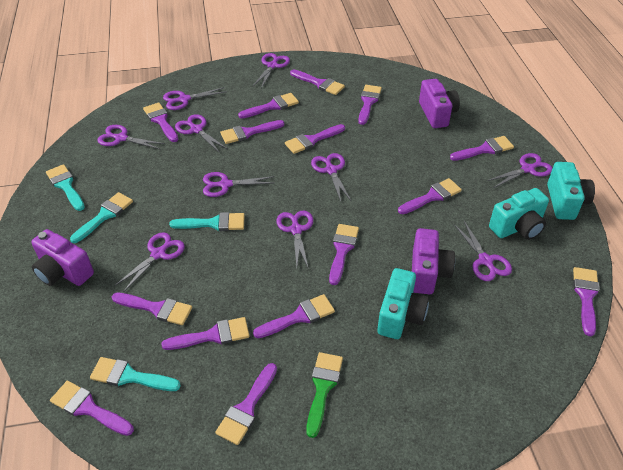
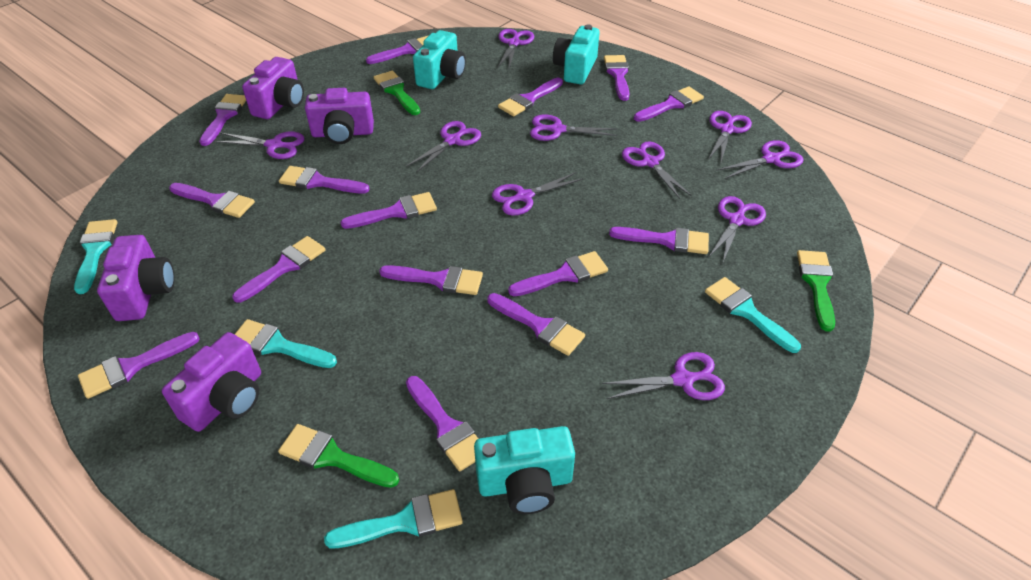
green brush: [306,352,343,438] = 1 -> [278,424,399,488] [374,71,420,115] [797,250,835,332] = 3
purple camera: [31,229,94,286] [412,228,455,294] [419,79,460,128] = 3 -> [97,235,175,321] [162,332,261,432] [242,57,304,119] [305,88,374,144] = 4

